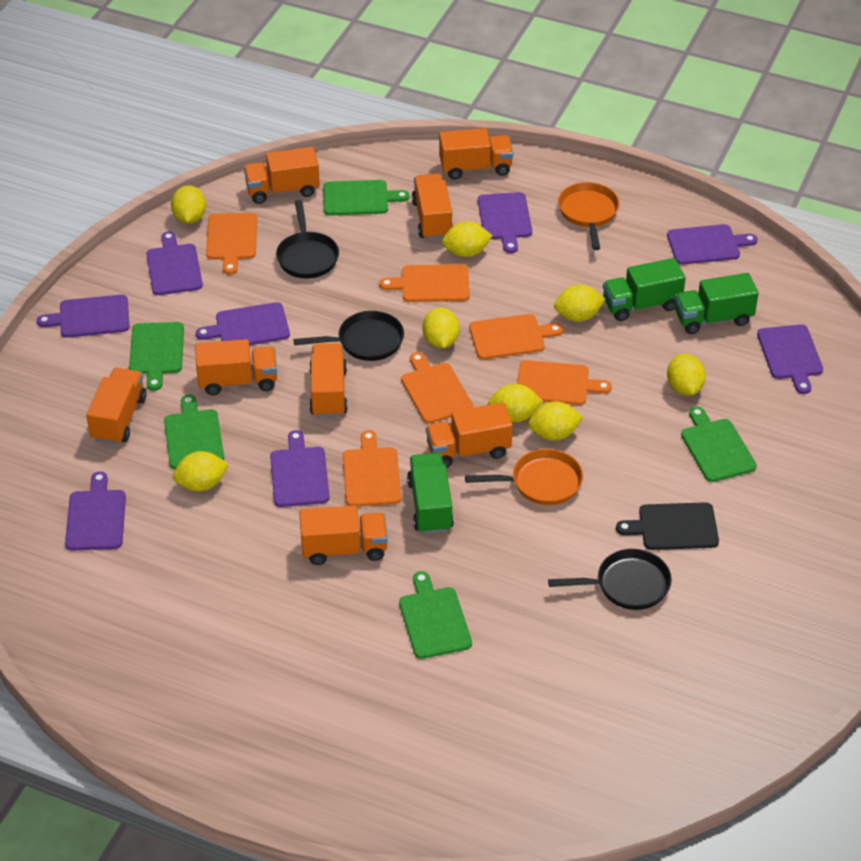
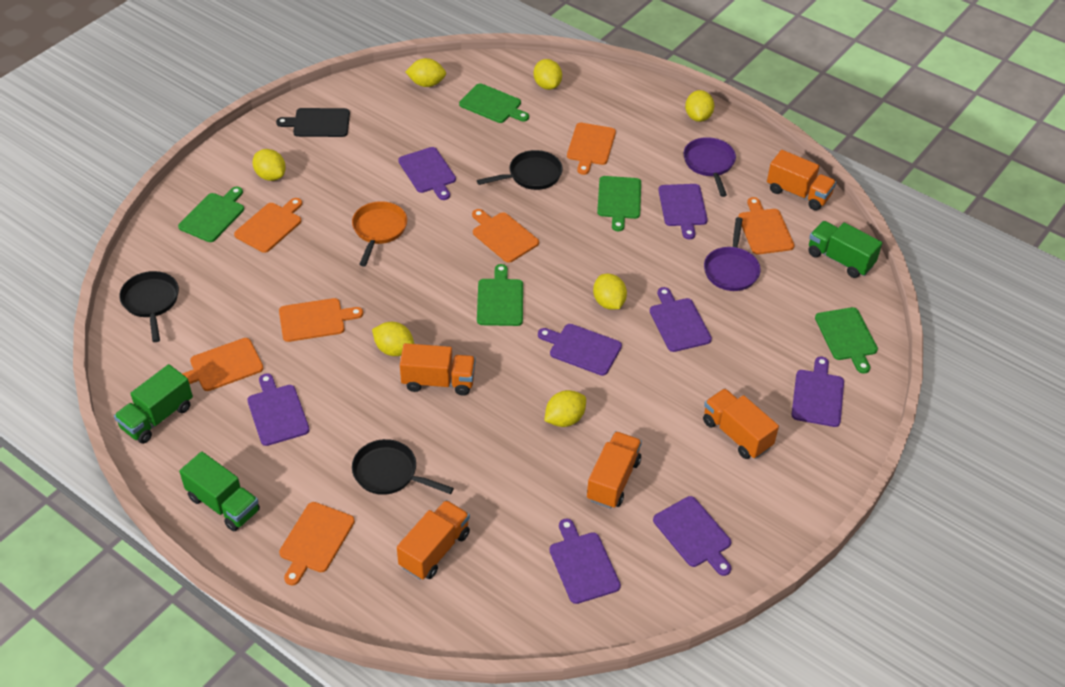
orange cutting board: [206,213,257,275] [343,430,401,506] [379,264,470,302] [401,352,473,424] [469,314,563,359] [517,360,612,405] = 6 -> [182,338,264,391] [234,198,302,253] [279,298,363,342] [279,502,355,585] [472,209,539,263] [567,123,616,175] [738,197,795,255] = 7
orange pan: [465,449,583,505] [558,182,619,250] = 2 -> [352,201,407,266] = 1
orange truck: [86,368,147,445] [195,339,277,395] [244,147,320,204] [299,505,388,565] [309,343,348,417] [412,174,453,240] [426,403,513,468] [439,128,513,180] = 8 -> [397,500,470,580] [400,343,475,396] [587,431,642,509] [703,388,779,459] [767,150,836,211] = 5
purple pan: none = 0 -> [684,137,736,197] [704,217,761,291] = 2
yellow lemon: [171,185,206,224] [173,451,229,492] [422,308,460,348] [442,221,492,257] [488,384,543,422] [528,401,583,441] [554,285,606,322] [667,354,706,396] = 8 -> [253,149,286,181] [372,322,414,356] [405,58,446,87] [534,59,562,90] [544,390,586,427] [593,274,627,310] [685,90,714,122] = 7

